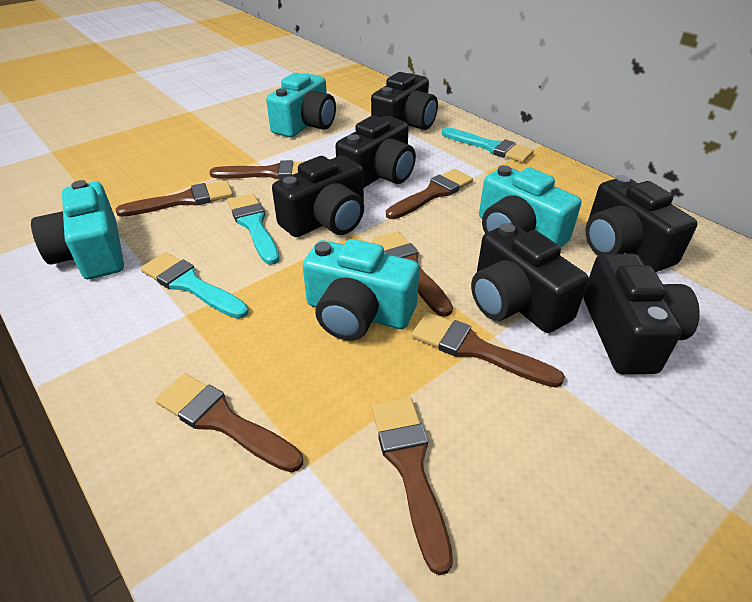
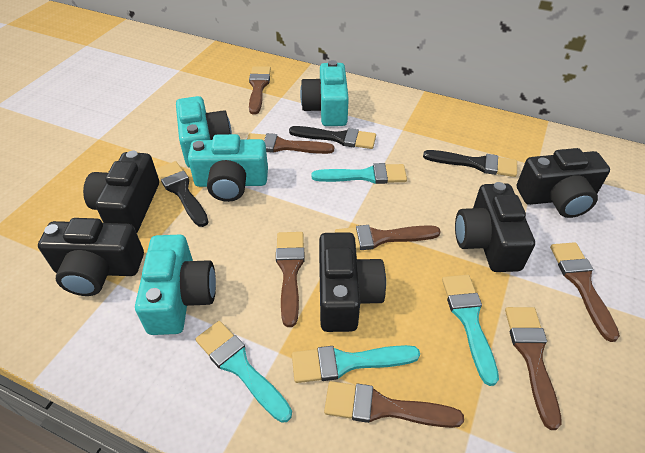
black brush: none = 0 -> [156,161,209,227] [289,126,376,149] [423,150,517,177] = 3
black camera: [272,156,364,237] [335,116,416,188] [371,72,438,130] [471,223,589,333] [583,254,700,374] [586,175,698,272] = 6 -> [38,218,144,296] [83,151,159,233] [319,232,386,332] [455,182,535,272] [517,148,610,218] = 5
turquoise brush: [140,252,249,319] [227,193,279,265] [442,127,534,162] = 3 -> [195,321,292,423] [292,345,420,383] [312,163,407,184] [442,275,499,386] = 4

